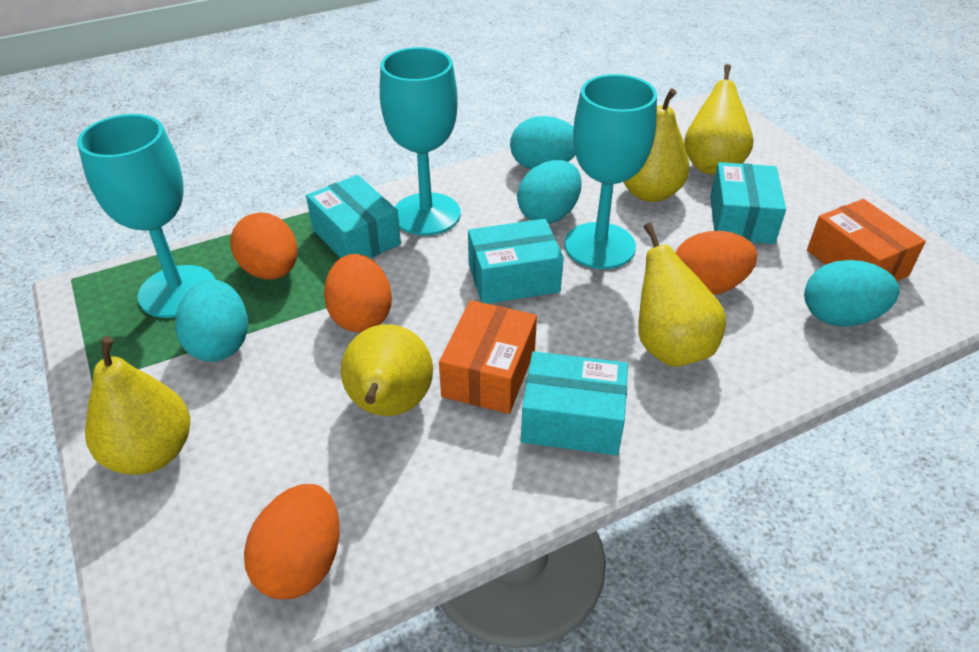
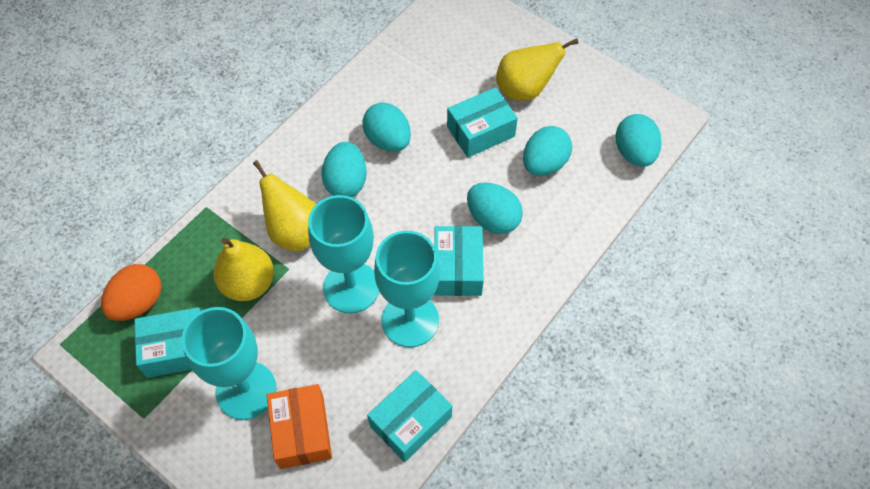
orange box: [439,300,537,414] [807,199,926,281] = 2 -> [267,384,332,469] = 1
orange egg: [230,212,297,280] [244,484,339,600] [324,254,392,333] [675,231,757,295] = 4 -> [101,264,161,321] = 1
turquoise egg: [175,279,248,362] [510,116,576,170] [517,160,582,224] [804,260,899,327] = 4 -> [321,142,367,197] [362,102,411,152] [467,182,523,234] [523,126,572,176] [616,114,662,167] = 5
yellow pear: [85,336,190,475] [341,324,433,416] [623,89,689,202] [638,223,726,367] [684,64,753,175] = 5 -> [213,238,274,301] [253,160,316,252] [496,38,579,101] = 3

